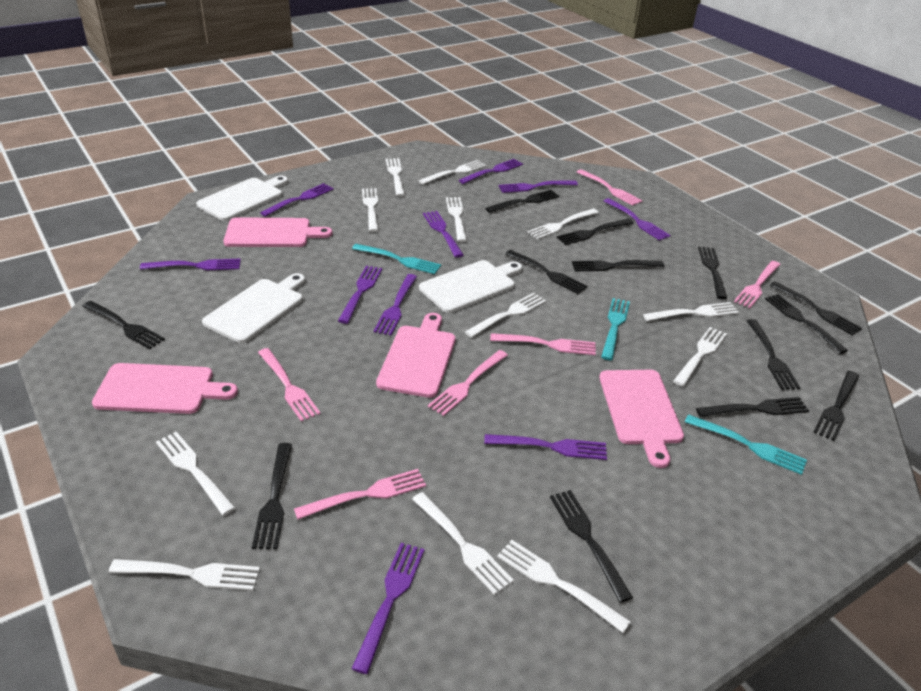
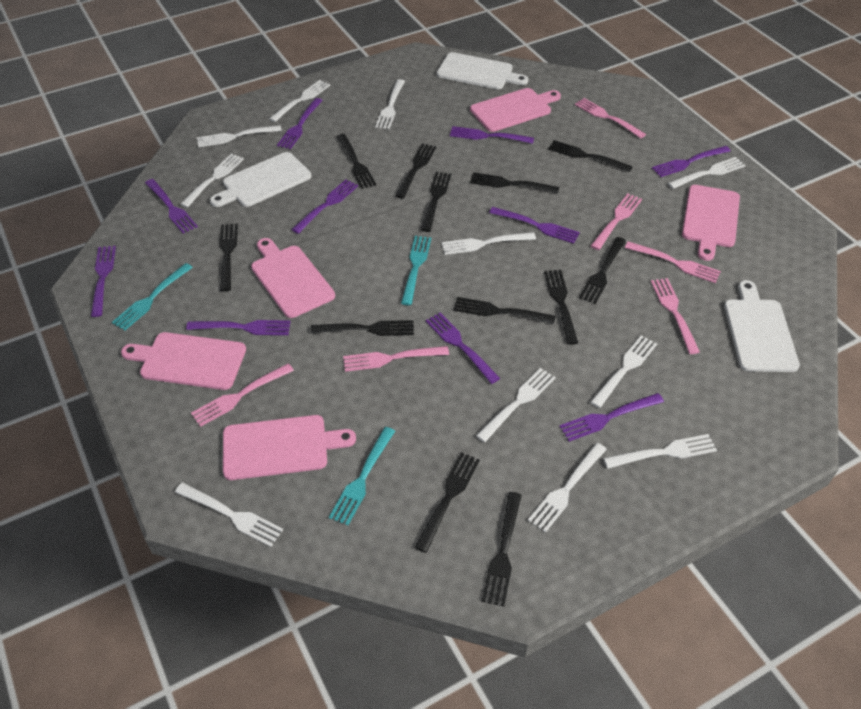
black fork: [82,301,165,349] [252,443,292,549] [485,190,560,213] [505,250,588,294] [550,490,633,603] [556,219,634,245] [572,260,664,271] [696,397,809,417] [698,246,727,299] [747,319,800,390] [765,294,848,354] [769,282,862,335] [813,371,859,441] = 13 -> [220,223,238,292] [311,320,414,336] [337,134,376,189] [395,143,436,199] [415,452,480,553] [421,172,451,232] [454,297,556,324] [470,172,559,194] [482,492,522,607] [544,270,578,345] [548,140,633,172] [579,237,626,304] = 12
pink cutting board: [92,363,238,414] [223,217,333,247] [376,313,456,398] [599,370,684,468] = 4 -> [121,332,246,390] [223,415,356,480] [251,238,335,318] [470,88,561,132] [682,185,740,261] = 5
white fork: [109,559,260,591] [156,432,236,516] [362,188,378,232] [386,158,405,197] [412,492,514,595] [419,160,487,185] [446,197,467,242] [465,293,546,338] [497,540,631,633] [528,209,599,239] [643,302,739,321] [673,327,727,386] = 12 -> [175,482,283,547] [180,154,244,208] [197,125,282,147] [269,80,330,122] [375,79,405,129] [442,232,536,255] [476,368,556,442] [528,443,607,533] [590,335,657,408] [603,434,717,469] [668,157,746,189] = 11

